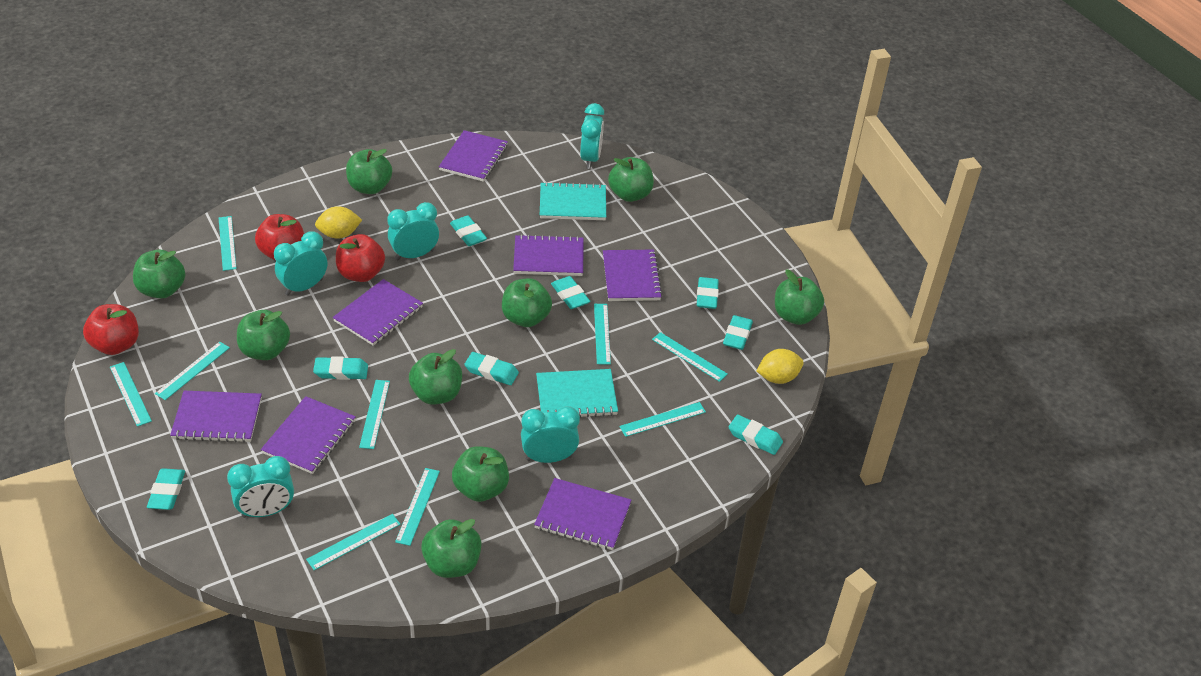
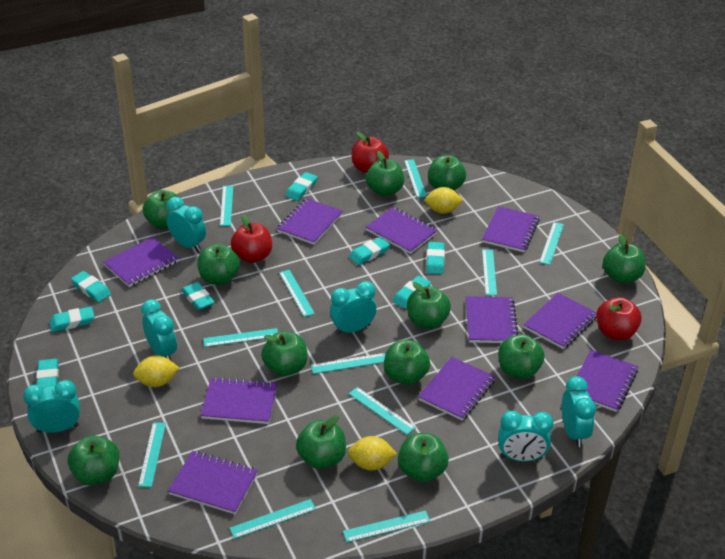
green apple: [133,250,185,298] [237,310,290,360] [346,149,392,194] [409,349,462,405] [421,519,482,578] [452,446,509,502] [502,278,552,327] [608,157,654,202] [775,269,824,325] = 9 -> [68,435,119,485] [142,190,183,229] [197,244,240,285] [261,331,308,376] [296,415,346,469] [366,151,404,196] [384,340,430,385] [398,433,449,482] [407,282,451,329] [428,155,466,190] [498,334,544,379] [603,234,646,284] = 12
purple notebook: [170,391,262,443] [261,396,356,474] [333,279,423,346] [439,130,508,182] [513,234,583,276] [534,478,631,550] [603,250,663,301] = 7 -> [103,237,179,287] [168,451,258,514] [200,377,277,424] [277,198,343,245] [366,207,438,254] [418,357,495,420] [466,296,518,343] [482,206,540,252] [523,293,597,349] [577,350,638,412] = 10
turquoise clock: [227,456,294,518] [274,231,327,296] [387,202,439,260] [521,406,580,463] [580,103,604,169] = 5 -> [23,380,80,433] [141,299,177,360] [166,197,206,252] [330,281,376,335] [498,411,554,462] [562,376,596,447] = 6
turquoise notebook: [536,369,618,418] [540,182,606,220] = 2 -> none = 0
turquoise ruler: [110,362,152,427] [155,341,230,400] [219,216,237,271] [306,514,401,570] [359,380,390,449] [395,468,440,546] [594,304,611,364] [619,402,706,437] [652,332,728,382] = 9 -> [138,422,166,487] [203,328,278,347] [220,186,233,226] [229,499,316,539] [279,270,315,317] [311,353,385,374] [343,511,430,542] [349,387,416,435] [404,159,427,198] [482,249,497,295] [539,222,564,265] = 11
yellow lemon: [315,206,362,239] [757,349,804,384] = 2 -> [133,355,179,387] [348,436,397,470] [425,187,463,214] = 3

